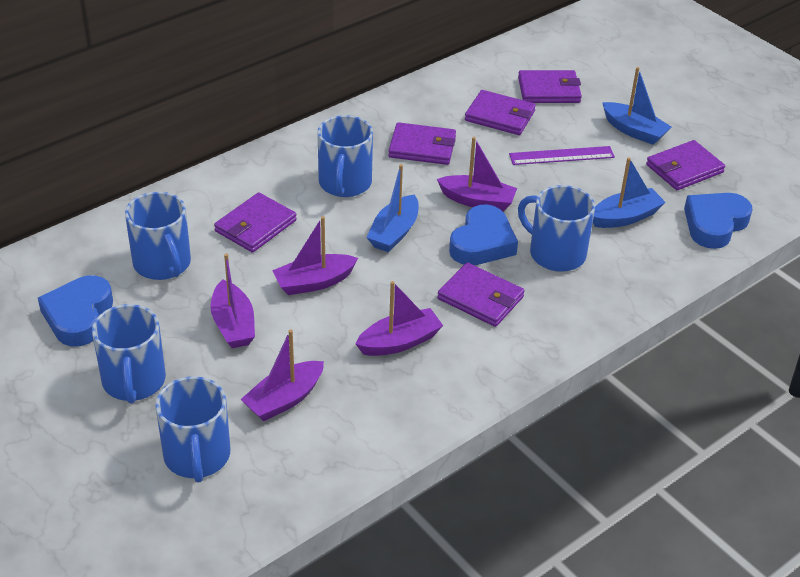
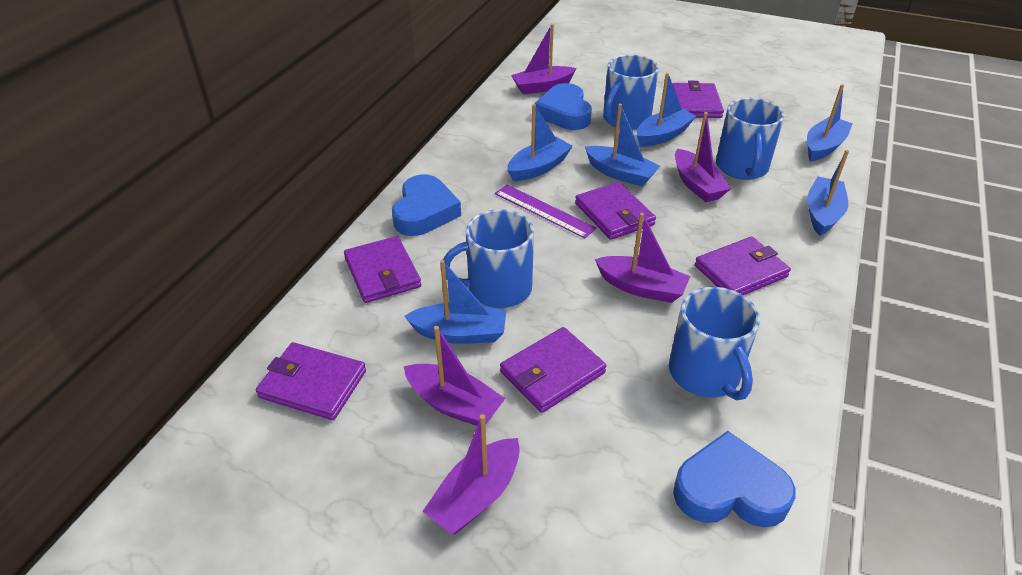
blue boat: [366,164,419,252] [593,157,666,228] [602,67,671,145] = 3 -> [404,260,506,344] [507,104,573,181] [585,104,660,186] [637,73,696,147] [807,84,853,161] [807,150,849,236] = 6
blue mug: [92,304,166,404] [125,192,191,280] [155,376,230,482] [318,115,373,197] [518,185,595,272] = 5 -> [443,209,534,308] [603,55,659,130] [669,287,760,400] [716,98,785,180] = 4

